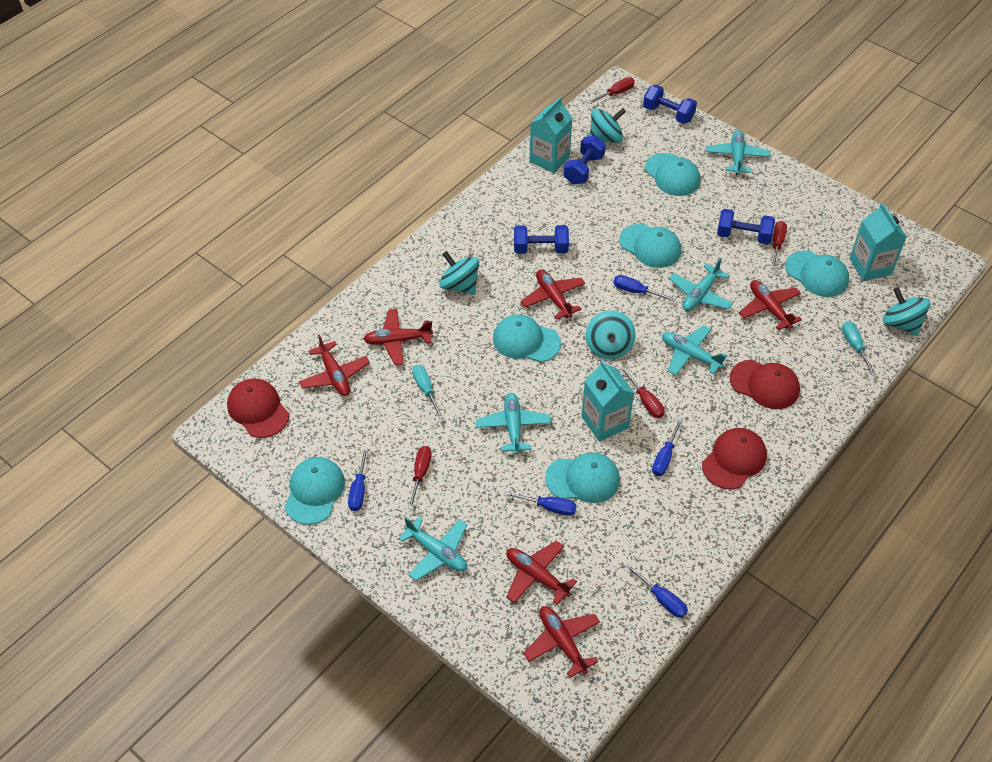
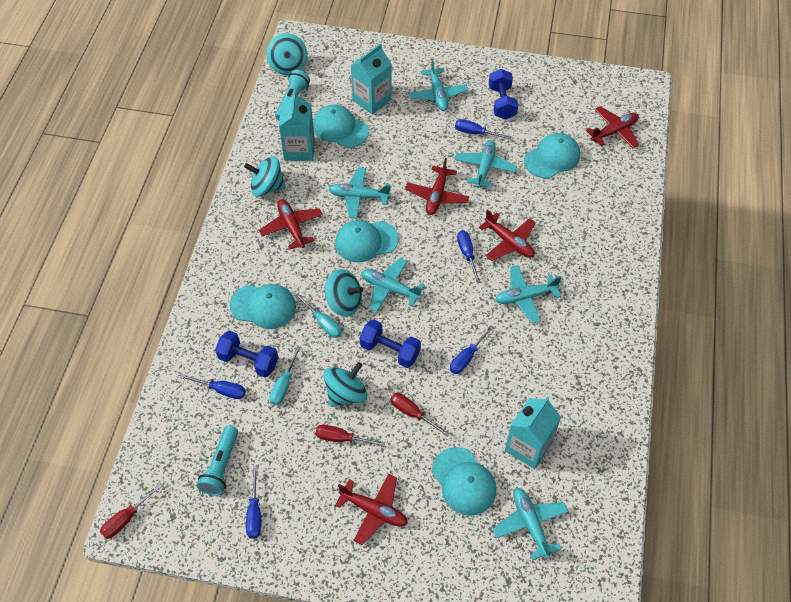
blue dumbbell: [514,225,569,254] [563,135,606,184] [643,85,697,124] [717,209,775,244] = 4 -> [215,330,278,377] [359,319,421,368] [489,69,518,120] = 3
red cap: [227,379,289,438] [702,428,767,489] [730,360,800,409] = 3 -> none = 0
red plane: [299,334,370,396] [363,309,433,365] [506,541,577,605] [521,270,585,319] [523,606,600,678] [739,280,802,330] = 6 -> [259,199,323,249] [335,474,408,545] [405,158,469,215] [479,209,536,261] [586,106,639,148] = 5
red screwdriver: [408,446,432,509] [588,77,635,104] [620,366,665,418] [771,221,787,269] = 4 -> [100,483,162,539] [315,425,385,446] [390,393,450,436] = 3
turquoise cap: [285,457,345,525] [493,314,561,362] [545,452,620,503] [619,224,681,268] [645,153,700,196] [785,250,849,297] = 6 -> [230,284,296,329] [313,104,369,148] [335,220,399,263] [432,447,496,516] [524,133,580,178] = 5
turquoise flashlight: none = 0 -> [197,425,238,496] [275,70,310,120] = 2
turquoise plane: [398,517,467,581] [476,393,551,454] [662,325,728,376] [669,258,733,311] [706,130,770,175] = 5 -> [329,167,391,219] [361,258,424,312] [409,59,468,111] [454,141,517,188] [493,488,569,560] [496,265,562,323] = 6

